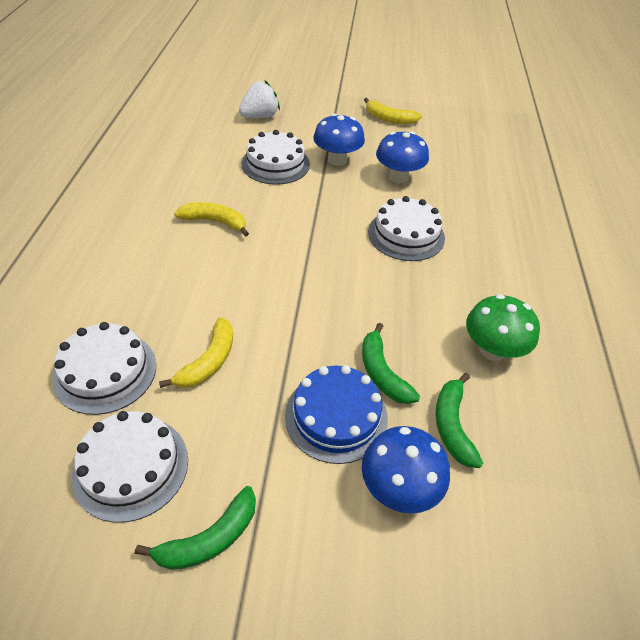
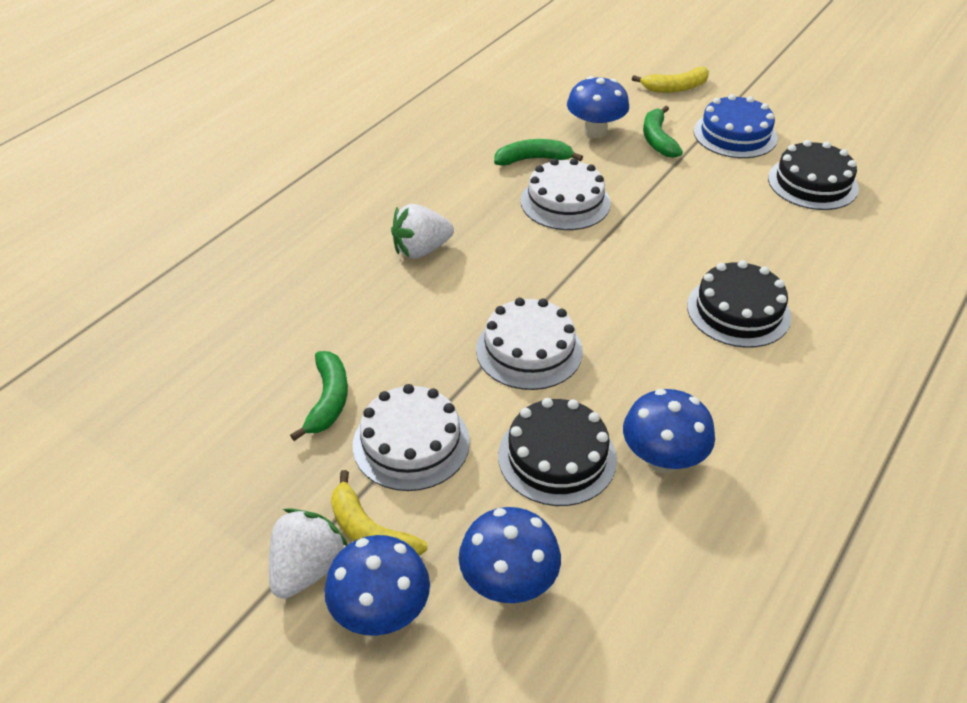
black cake: none = 0 -> [498,398,617,506] [687,260,791,348] [768,140,859,210] = 3
blue mushroom: [313,114,365,166] [362,426,450,513] [376,131,429,183] = 3 -> [324,535,430,636] [459,507,561,603] [567,76,629,138] [623,389,715,473] = 4
green mushroom: [466,294,540,361] = 1 -> none = 0
white cake: [53,322,156,415] [72,411,188,523] [242,130,310,185] [368,196,445,261] = 4 -> [353,384,470,491] [476,298,583,390] [521,158,611,230] = 3
white strawberry: [239,80,280,118] = 1 -> [269,508,347,599] [391,204,454,259] = 2
yellow banana: [159,317,233,388] [174,202,249,237] [364,98,422,124] = 3 -> [331,470,428,556] [632,67,709,93] = 2

